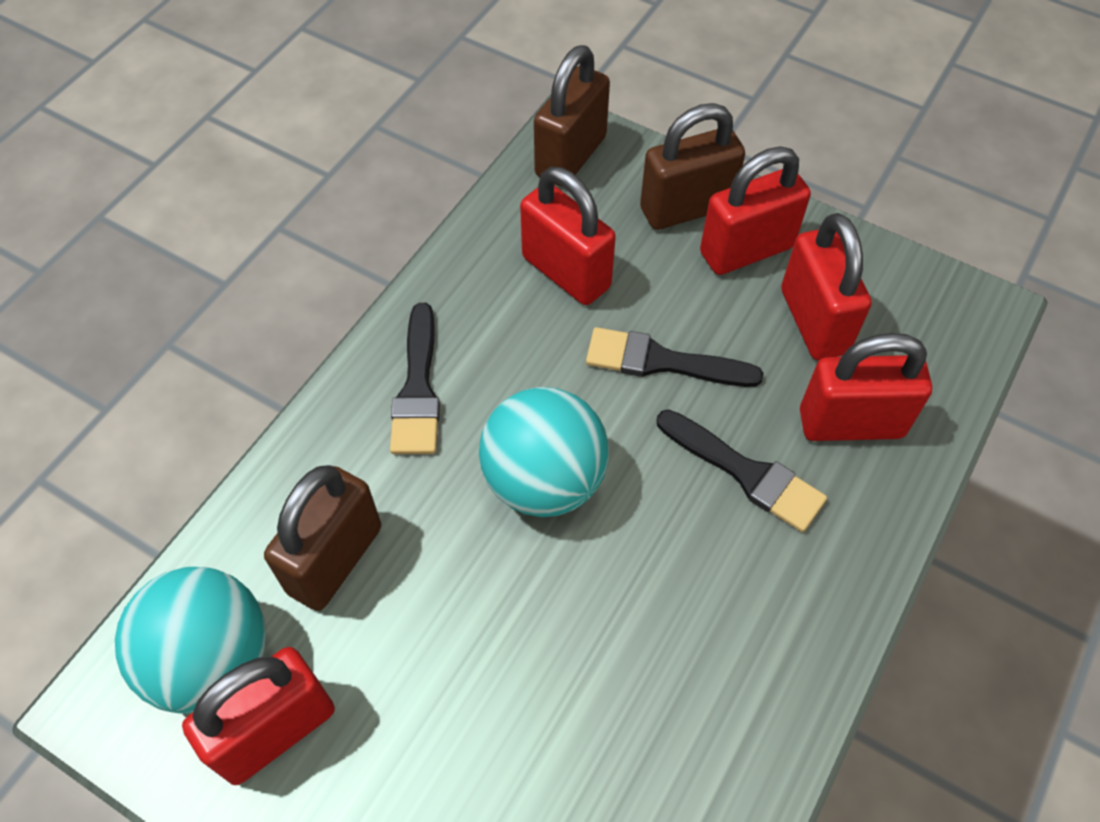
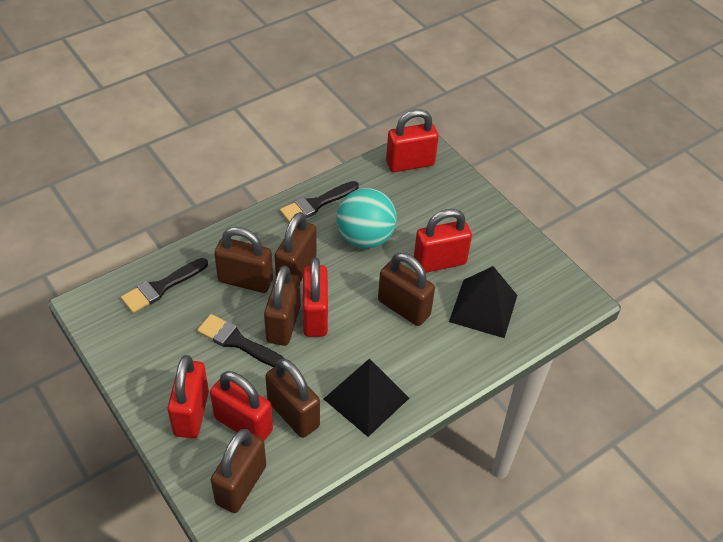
black pyramid: none = 0 -> [324,358,409,437] [449,266,517,338] = 2
brown padlock: [264,465,381,611] [534,45,610,187] [640,103,745,230] = 3 -> [211,429,266,513] [214,227,273,293] [264,266,301,346] [265,359,320,438] [275,212,317,282] [378,253,435,326] = 6
turquoise ball: [115,567,266,714] [479,387,609,517] = 2 -> [336,188,397,249] = 1

